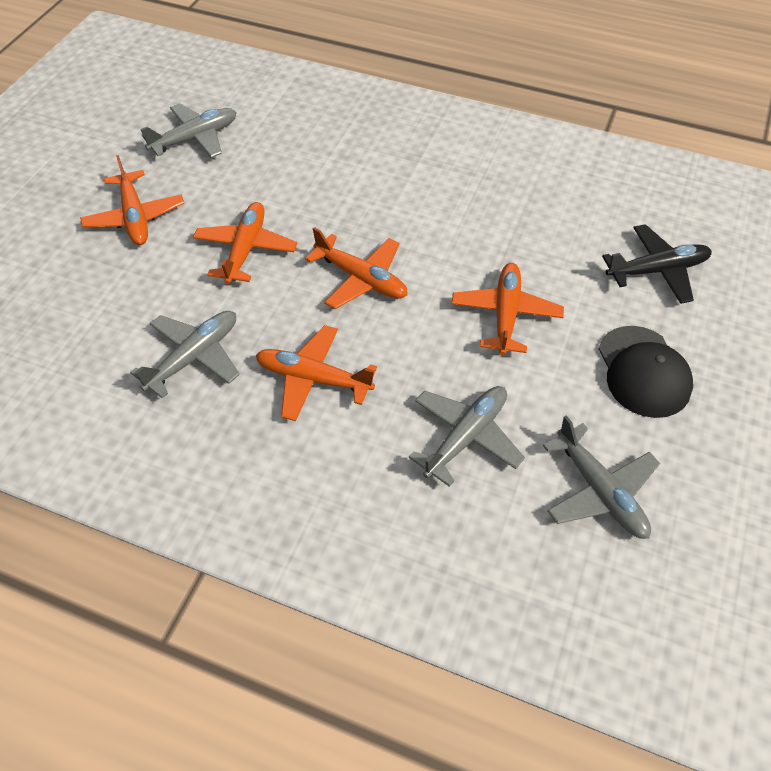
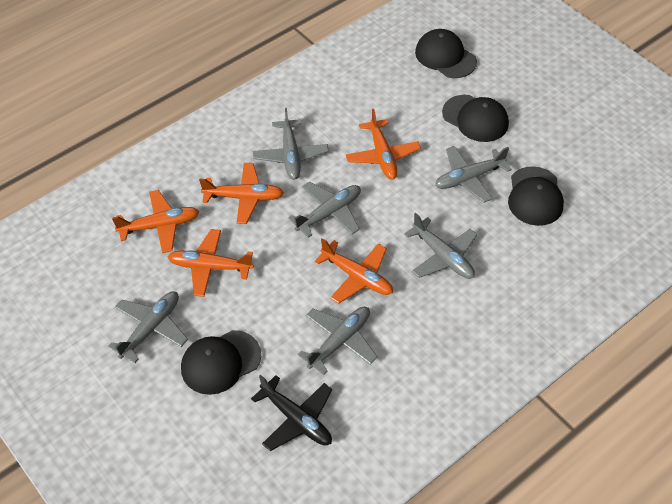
black cap: [598,326,693,418] = 1 -> [181,330,261,395] [415,29,477,78] [442,95,509,142] [508,166,564,226] = 4
grey plane: [130,311,240,399] [140,103,237,158] [408,386,525,487] [543,415,660,539] = 4 -> [108,291,188,363] [253,108,329,180] [288,182,361,238] [298,307,378,375] [404,213,477,279] [435,146,512,203] = 6

